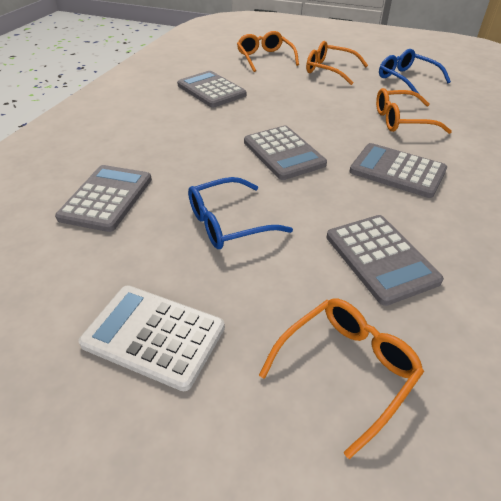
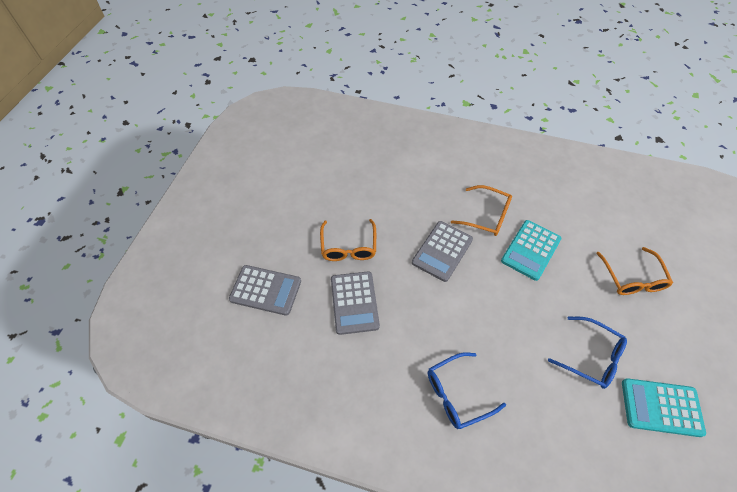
grey calculator: [55,165,152,232] [177,71,246,108] [244,126,327,180] [326,215,444,306] [349,143,447,198] = 5 -> [229,265,301,316] [331,271,380,335] [412,221,473,282] = 3
orange glasses: [237,31,299,72] [259,299,424,459] [306,41,368,85] [376,88,452,134] = 4 -> [320,219,376,261] [451,185,512,236] [597,247,673,295] = 3
turquoise calculator: none = 0 -> [501,220,562,281] [622,378,706,437] = 2
white calculator: [78,285,225,391] = 1 -> none = 0

